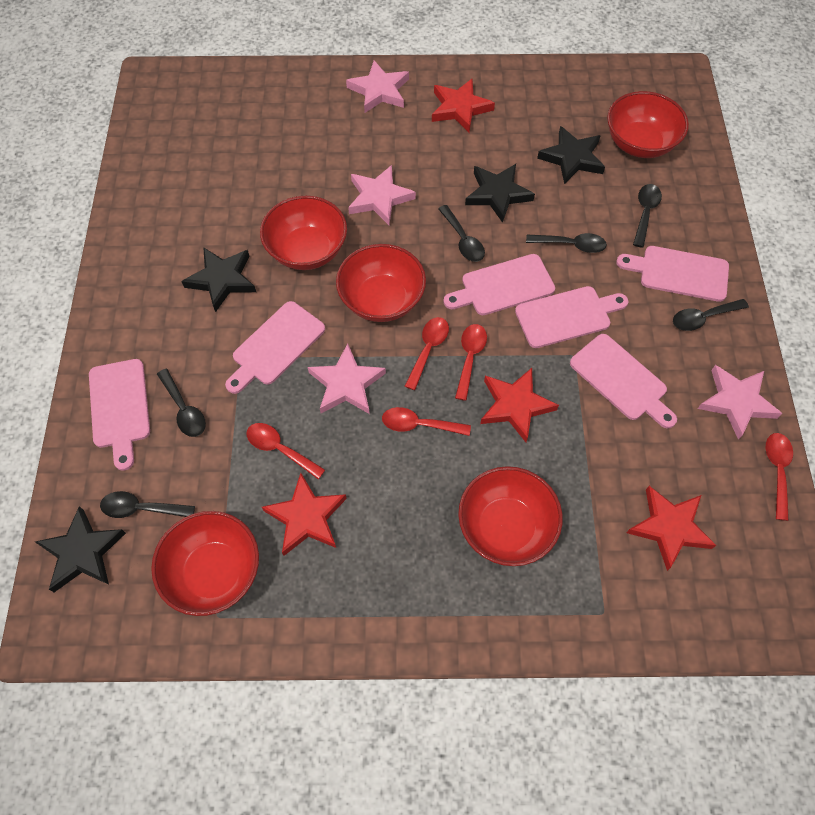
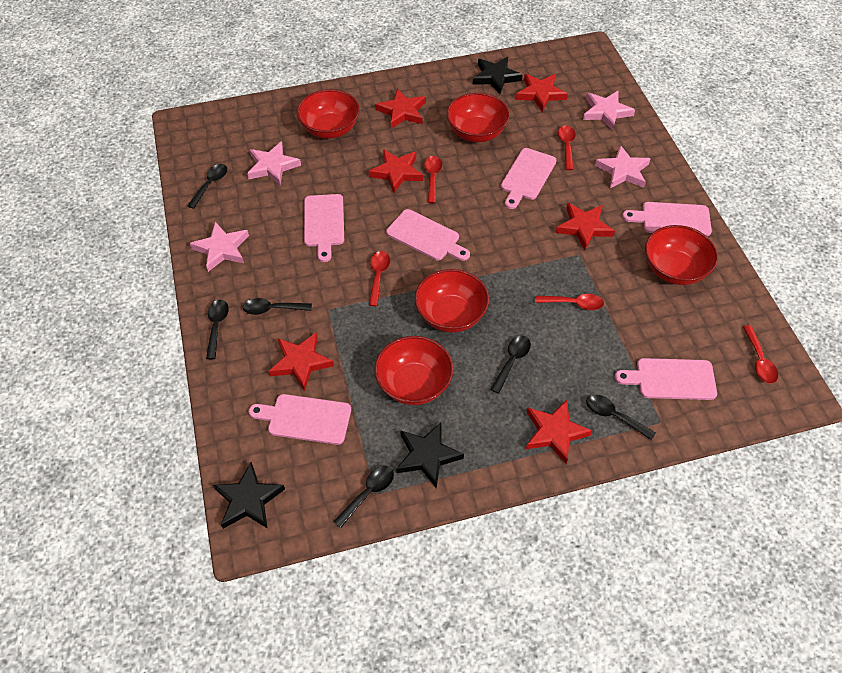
black star: [35,506,126,592] [181,247,256,312] [465,164,535,223] [537,126,605,184] = 4 -> [213,462,285,529] [396,422,464,488] [472,57,522,94] = 3
red star: [262,473,347,556] [432,79,495,132] [480,368,559,442] [627,486,716,571] = 4 -> [269,332,334,391] [369,149,423,193] [375,88,426,129] [516,74,568,112] [526,400,592,463] [556,203,615,250] = 6

